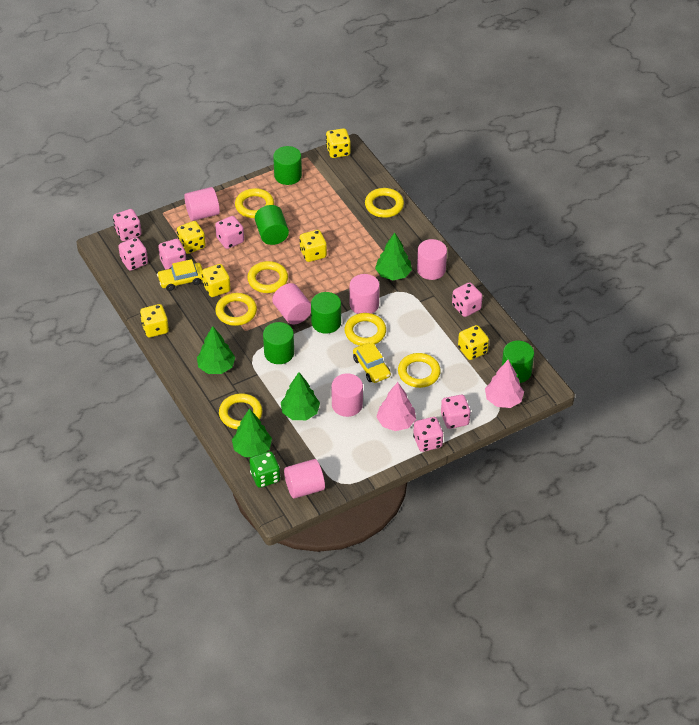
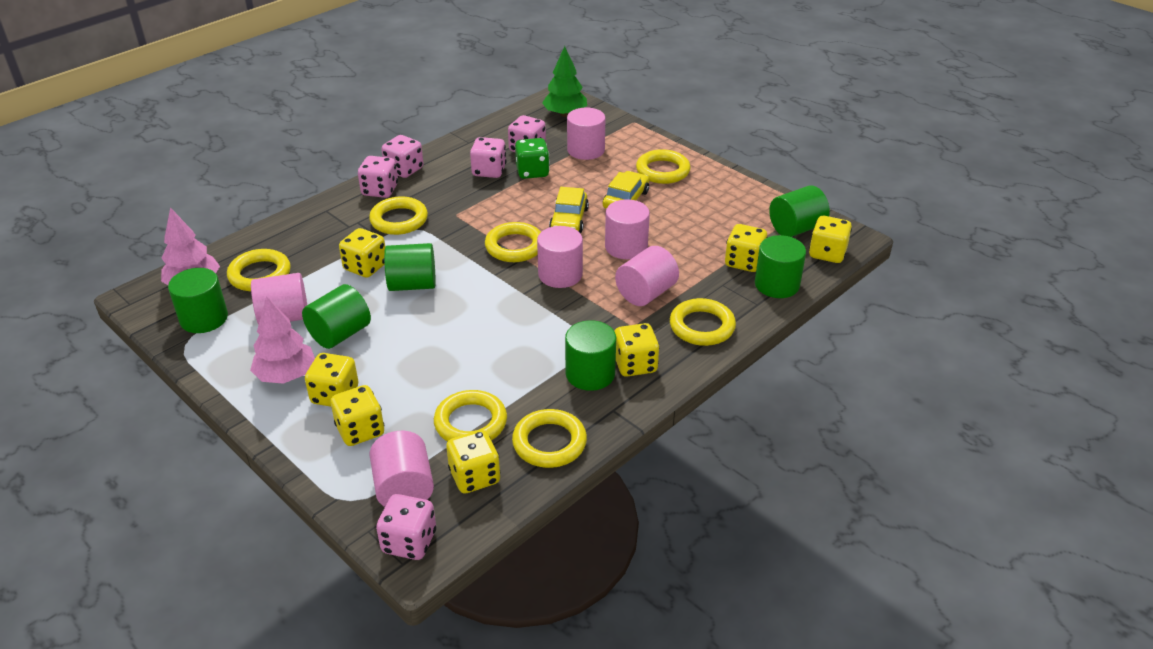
green cylinder: [255,205,289,245] [263,322,294,364] [273,146,302,185] [311,292,341,334] [502,341,534,383] = 5 -> [168,268,228,333] [302,284,371,349] [384,243,436,291] [565,320,616,391] [755,235,806,298] [769,185,830,237] = 6
green tree: [197,326,235,374] [232,408,272,457] [281,372,320,420] [375,233,412,280] = 4 -> [542,46,587,117] = 1
pink dice: [113,209,142,241] [118,237,148,271] [158,239,187,270] [215,216,244,249] [413,417,443,452] [441,395,471,429] [452,282,483,317] = 7 -> [358,156,398,198] [376,494,436,560] [382,135,423,178] [470,137,506,178] [508,115,546,152] = 5
yellow dice: [140,304,169,338] [177,221,206,254] [202,264,231,297] [299,230,327,262] [326,128,350,158] [458,325,489,360] = 6 -> [305,353,359,407] [331,385,384,446] [339,228,385,278] [446,430,500,494] [614,323,660,377] [725,224,768,272] [809,216,852,263] = 7

